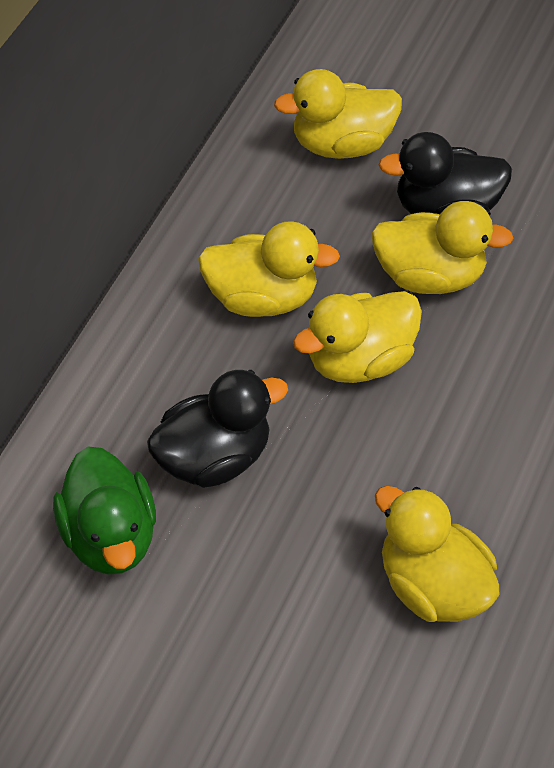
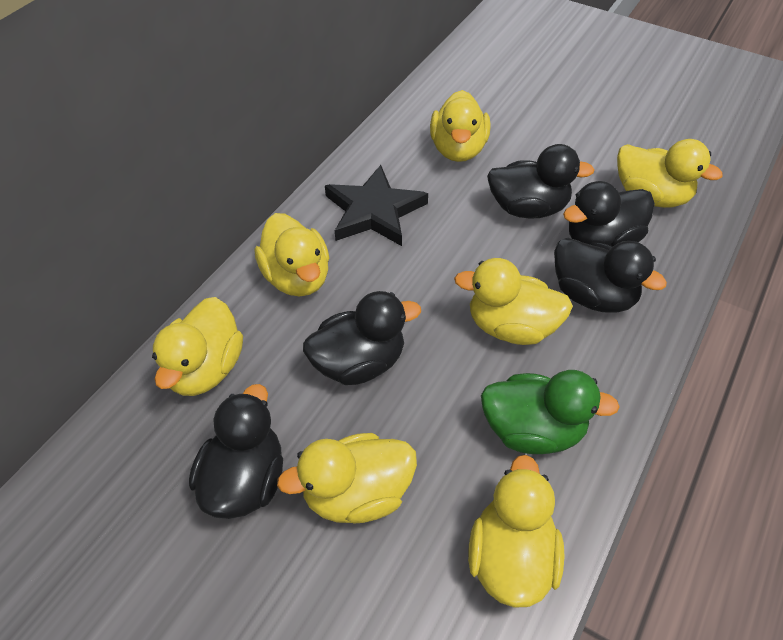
black duck: [147,370,288,488] [378,132,512,214] = 2 -> [189,384,283,519] [303,291,421,385] [487,144,594,219] [554,238,667,313] [563,181,655,247] = 5
black star: none = 0 -> [325,165,428,246] = 1
yellow duck: [198,221,340,317] [274,69,402,159] [293,291,422,383] [371,201,513,294] [375,486,499,622] = 5 -> [152,297,243,396] [255,213,329,296] [277,433,417,523] [430,90,490,162] [454,258,573,345] [468,455,565,608] [617,139,723,208] = 7

